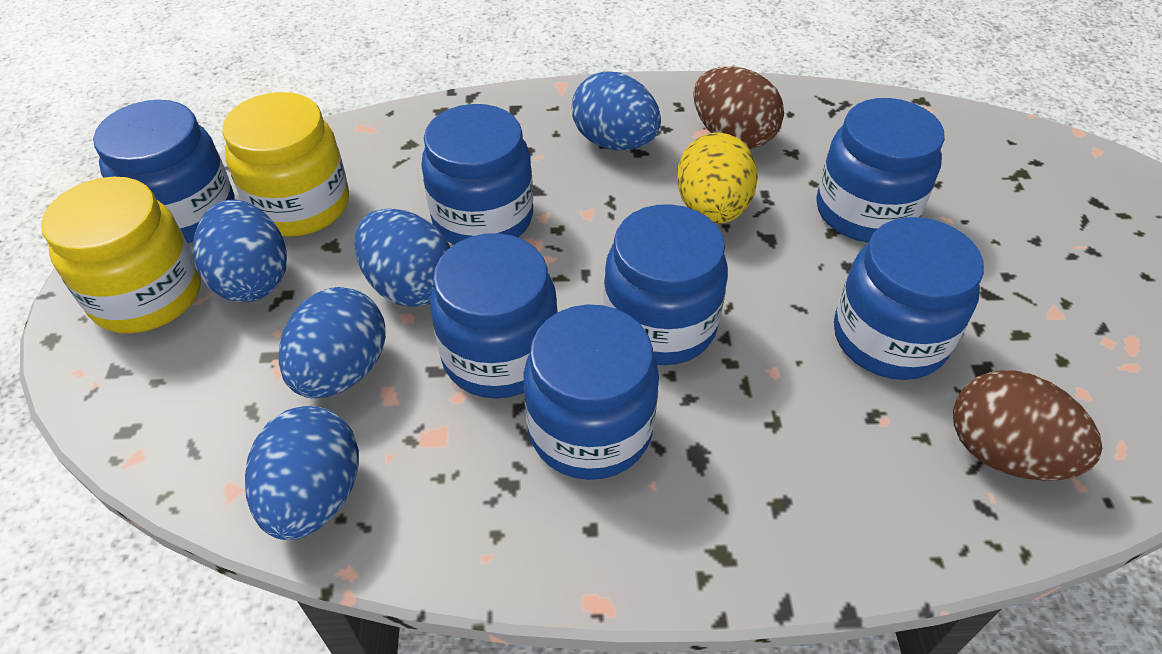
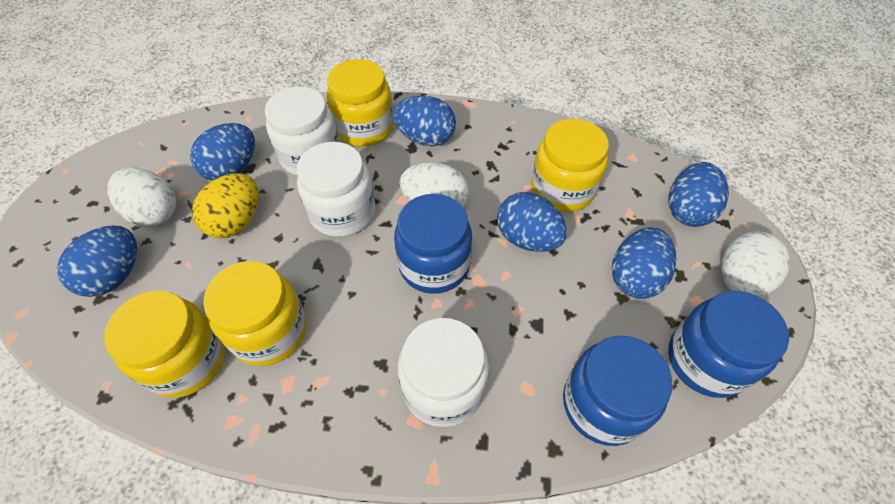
blue egg: [193,200,287,302] [245,406,359,540] [279,287,386,398] [354,208,450,307] [572,71,661,150] = 5 -> [57,225,137,297] [190,123,255,181] [393,96,456,146] [497,192,567,252] [612,227,676,299] [669,162,729,227] = 6
blue jar: [93,100,235,243] [421,104,533,245] [430,233,558,398] [523,305,659,480] [603,204,728,365] [816,98,945,243] [834,217,984,380] = 7 -> [394,194,472,294] [563,336,672,446] [668,291,789,398] = 3
brown egg: [693,67,784,149] [953,370,1102,481] = 2 -> none = 0
white egg: none = 0 -> [107,167,176,227] [399,162,469,207] [721,231,790,298] = 3
white jar: none = 0 -> [265,87,339,176] [297,142,375,237] [398,318,489,427] = 3
yellow jar: [41,177,201,333] [222,92,349,236] = 2 -> [104,290,225,397] [203,261,307,366] [327,59,394,147] [531,119,609,212] = 4

